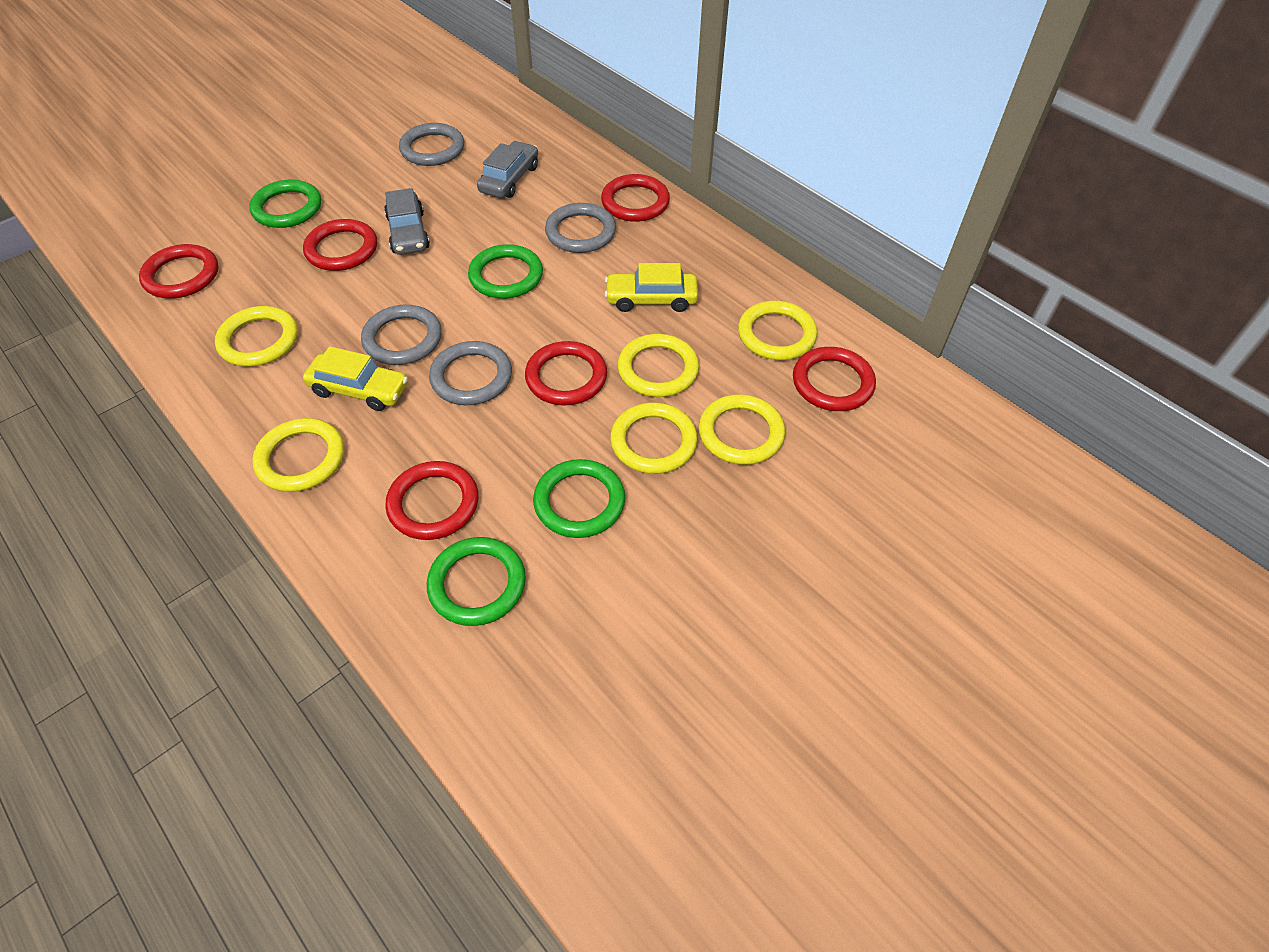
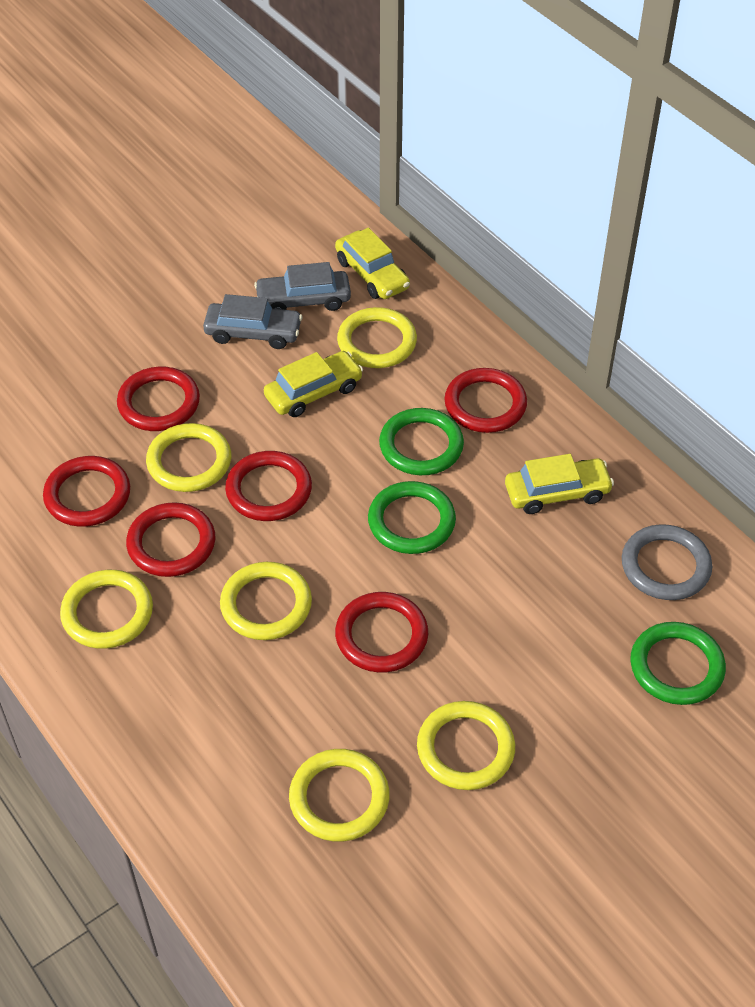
green ring: [249,179,321,228] [427,537,526,626] [468,244,543,299] [533,459,625,538] = 4 -> [368,481,456,554] [379,408,464,475] [630,622,726,705] = 3
grey ring: [361,305,442,365] [399,123,464,166] [429,341,512,405] [545,203,616,253] = 4 -> [622,524,712,600] = 1
yellow car: [303,346,408,411] [605,263,698,312] = 2 -> [264,351,363,417] [335,228,410,299] [505,454,614,514] = 3

